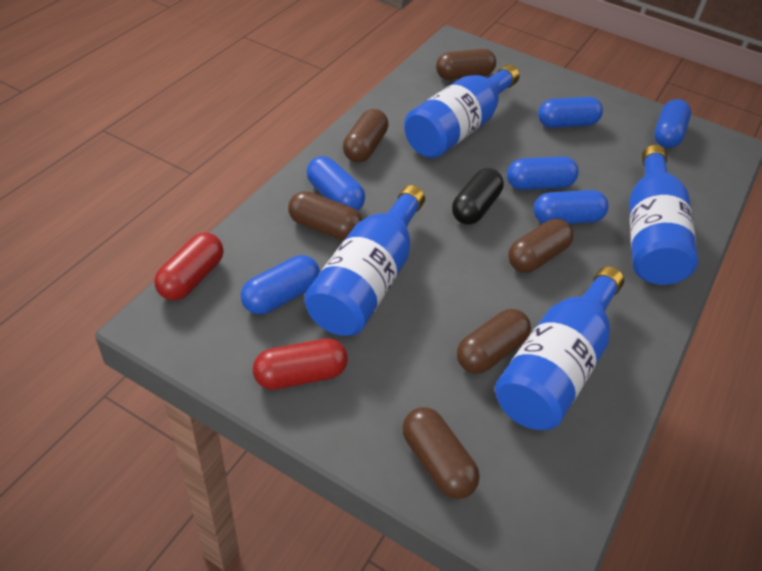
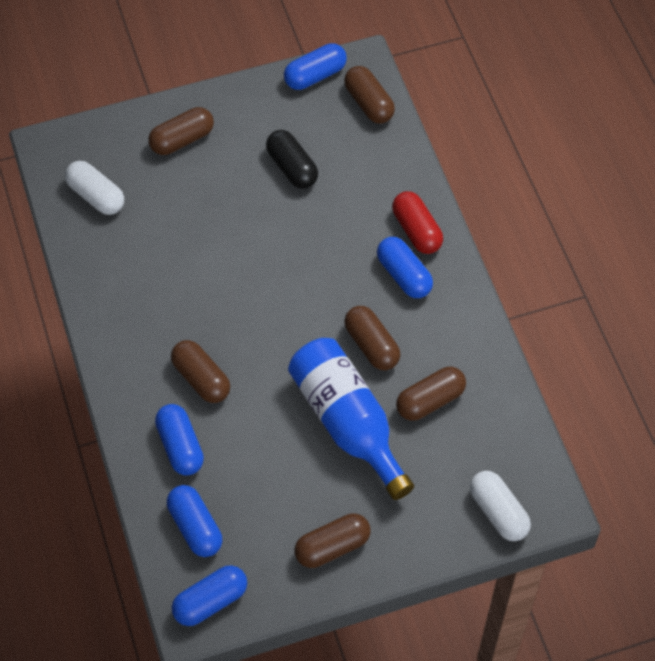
blue bottle: [304,185,425,336] [404,64,519,158] [495,266,624,430] [629,145,698,285] = 4 -> [288,338,414,500] = 1
blue capsule: [241,255,320,314] [307,156,365,211] [507,156,579,190] [533,190,608,224] [538,97,603,128] [654,99,691,148] = 6 -> [155,404,204,476] [167,485,222,557] [172,565,247,626] [284,43,347,90] [377,237,433,298] = 5
red capsule: [154,233,224,301] [253,339,348,390] = 2 -> [392,191,443,254] = 1
white capsule: none = 0 -> [65,161,124,215] [470,471,531,541] = 2

